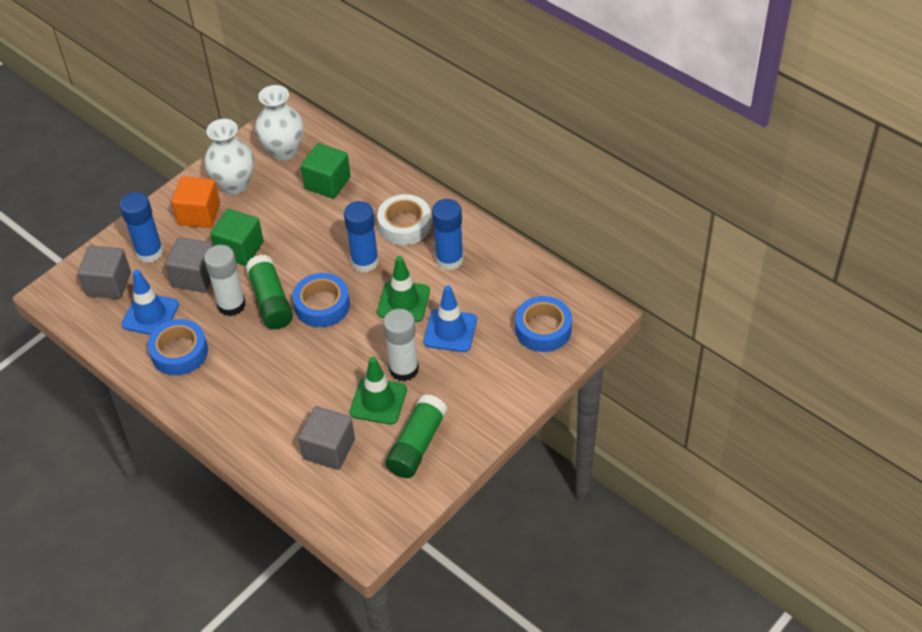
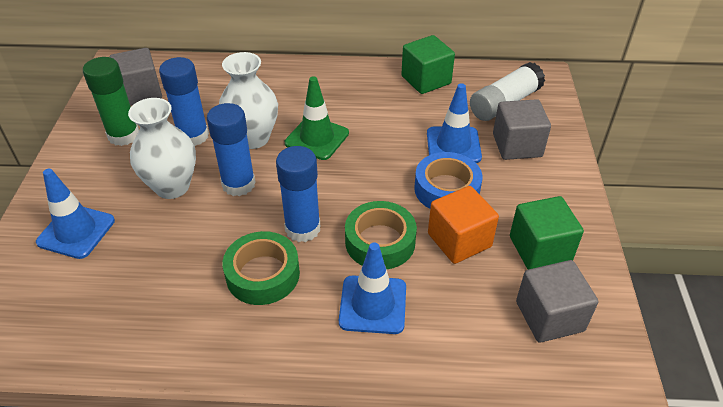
blue tape: [148,319,208,375] [293,273,350,327] [515,296,572,352] = 3 -> [414,152,482,209] = 1
blue traffic cone: [121,270,179,335] [423,285,477,352] = 2 -> [36,169,115,259] [339,242,406,334] [427,83,482,163] = 3
green glue stick: [246,255,293,329] [385,394,447,478] = 2 -> [83,57,139,146] = 1
green tape: none = 0 -> [222,231,300,305] [345,201,417,269] = 2
green traffic cone: [350,357,407,425] [377,256,430,322] = 2 -> [285,76,349,160] = 1
white glue stick: [204,245,246,317] [383,309,419,381] = 2 -> [470,62,545,121] = 1
white tape: [377,194,431,245] = 1 -> none = 0

